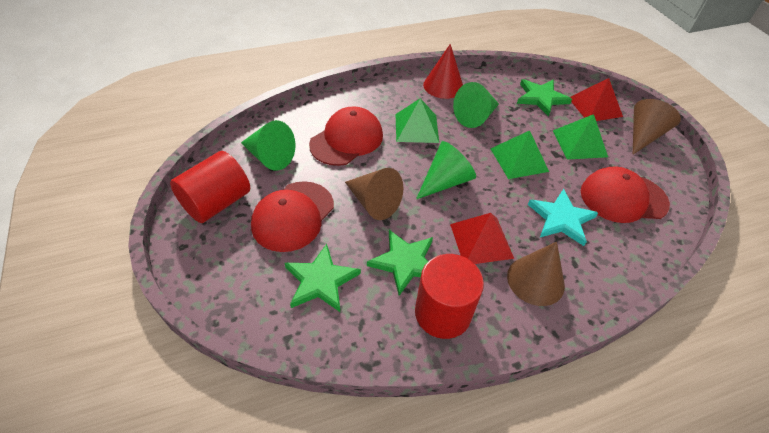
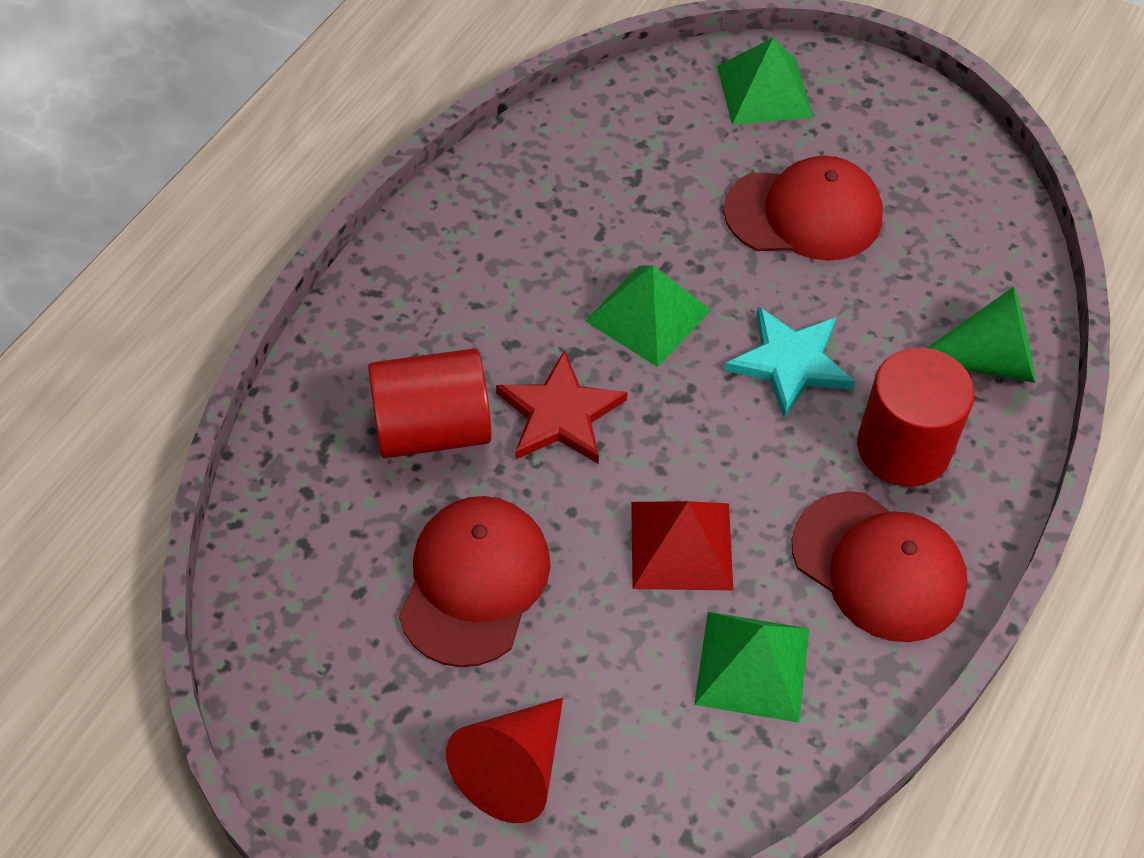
brown cone: [345,168,403,220] [507,242,565,306] [633,99,681,154] = 3 -> none = 0
green cone: [241,120,296,171] [416,141,476,200] [453,82,499,128] = 3 -> [927,286,1036,383] = 1
green star: [285,244,361,312] [367,230,433,296] [517,79,572,117] = 3 -> none = 0
red pyramid: [450,213,514,264] [571,78,623,121] = 2 -> [631,501,733,591] = 1
red star: none = 0 -> [496,350,628,464] = 1

